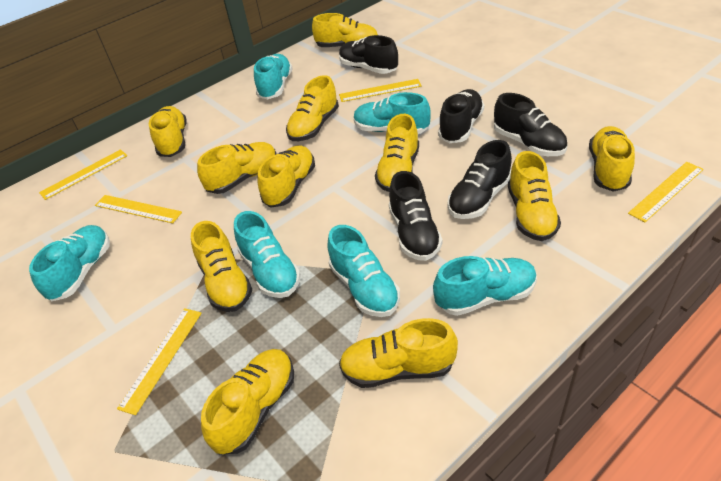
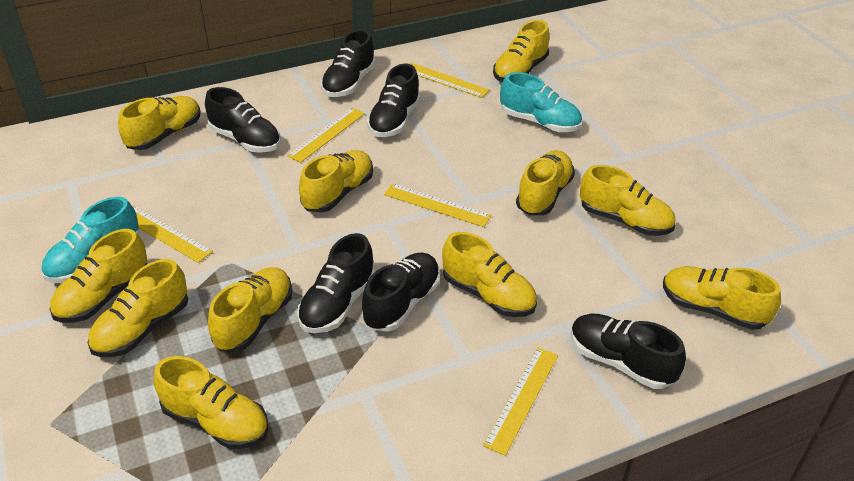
black shoe: [339,35,398,74] [389,171,442,261] [438,89,484,143] [448,140,512,219] [494,93,567,156] = 5 -> [205,87,281,153] [297,233,375,333] [321,29,375,97] [362,253,440,331] [367,63,420,137] [571,314,686,389] = 6
turquoise shoe: [29,225,110,301] [234,211,301,298] [254,54,293,99] [327,225,400,317] [354,92,431,134] [433,256,537,316] = 6 -> [41,197,139,283] [500,72,582,132] = 2

